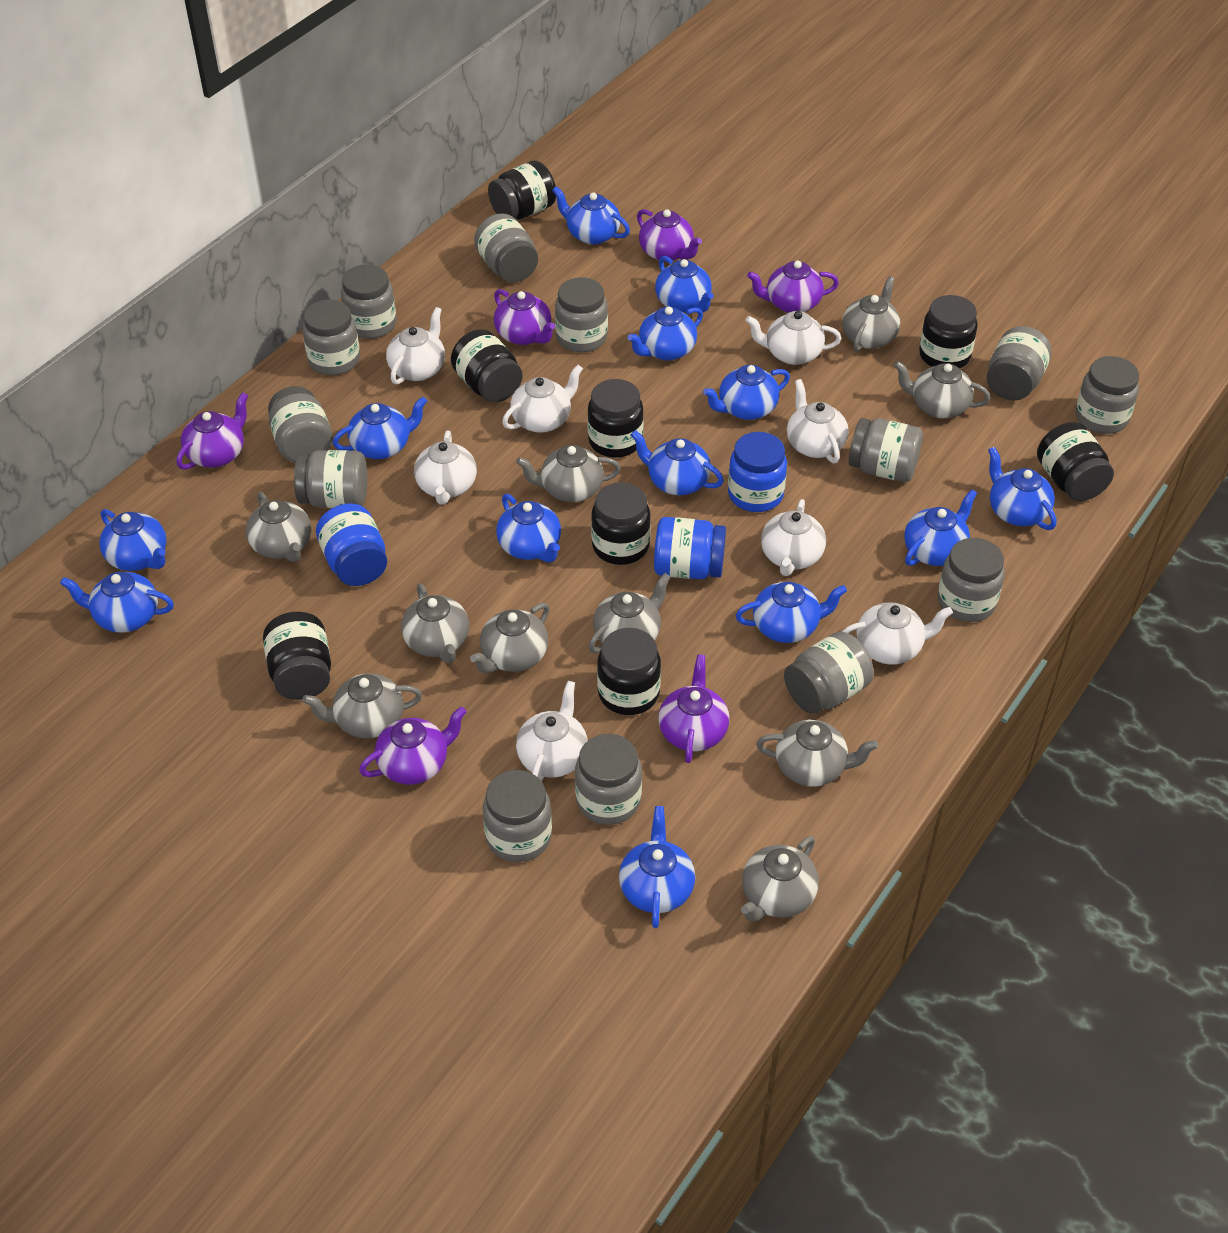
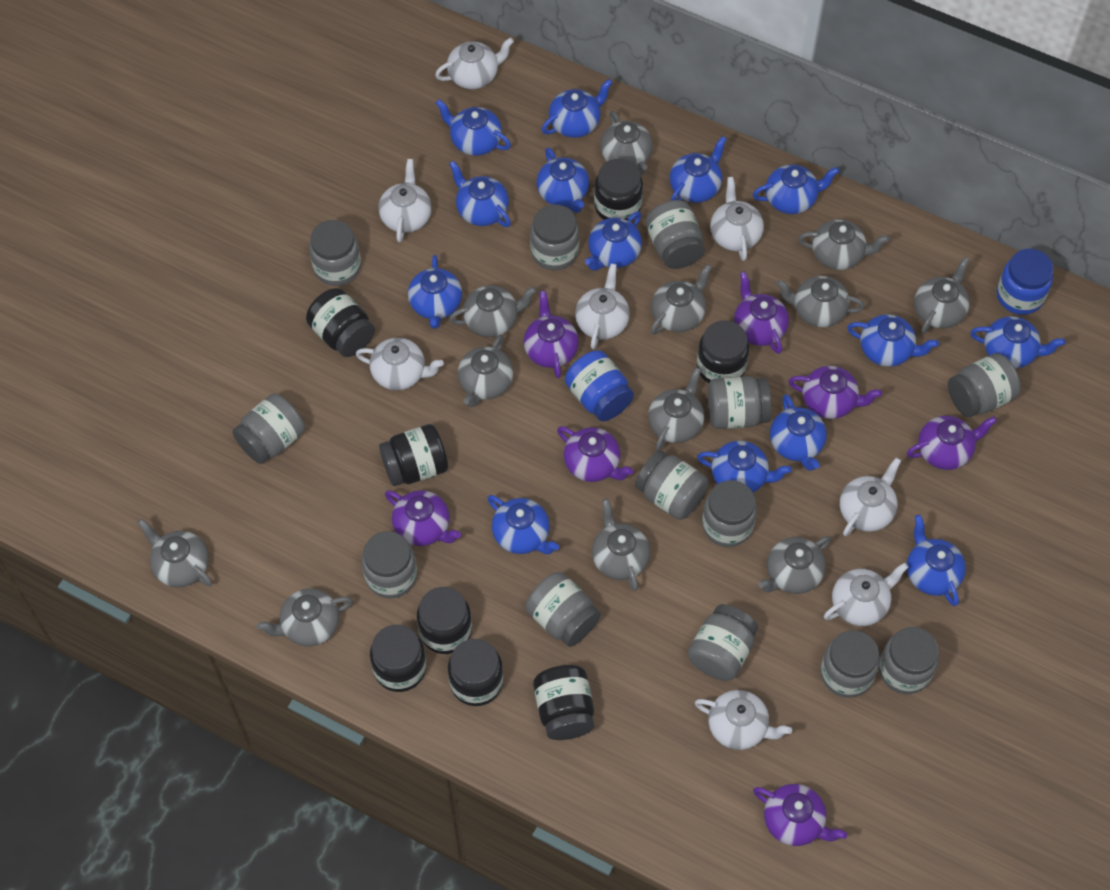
blue jar: [316,503,387,586] [654,517,726,579] [728,432,787,512] = 3 -> [565,350,634,421] [997,249,1054,315] = 2
blue teapot: [60,572,174,633] [99,509,167,571] [333,397,427,459] [496,494,561,563] [552,186,630,245] [619,806,695,928] [627,307,703,361] [631,430,724,495] [655,256,714,313] [703,365,790,420] [735,582,847,643] [904,489,977,566] [988,447,1057,530] = 13 -> [408,255,462,329] [436,99,511,156] [449,160,511,227] [487,495,559,554] [536,148,589,213] [542,79,613,138] [585,212,642,271] [670,136,727,203] [697,441,792,492] [753,165,839,214] [770,394,827,471] [847,314,939,367] [907,515,966,606] [970,316,1065,369] = 14
grey teapot: [246,492,311,562] [302,673,422,738] [401,583,469,663] [470,603,550,673] [516,445,621,502] [588,573,670,653] [741,836,819,922] [756,720,878,787] [842,276,900,351] [894,361,990,418] = 10 -> [137,519,212,587] [257,588,353,646] [449,285,537,337] [458,335,513,407] [592,499,650,591] [600,111,653,175] [648,367,704,450] [651,264,712,334] [758,536,831,594] [776,276,865,327] [798,219,890,270] [914,257,970,334] = 12
purple teapot: [177,392,248,470] [359,707,466,785] [494,289,555,345] [637,209,702,262] [659,654,729,763] [747,261,839,313] = 6 -> [385,490,461,546] [524,291,579,378] [557,426,633,482] [734,271,789,354] [753,784,847,846] [789,366,882,419] [907,416,997,470] = 7

